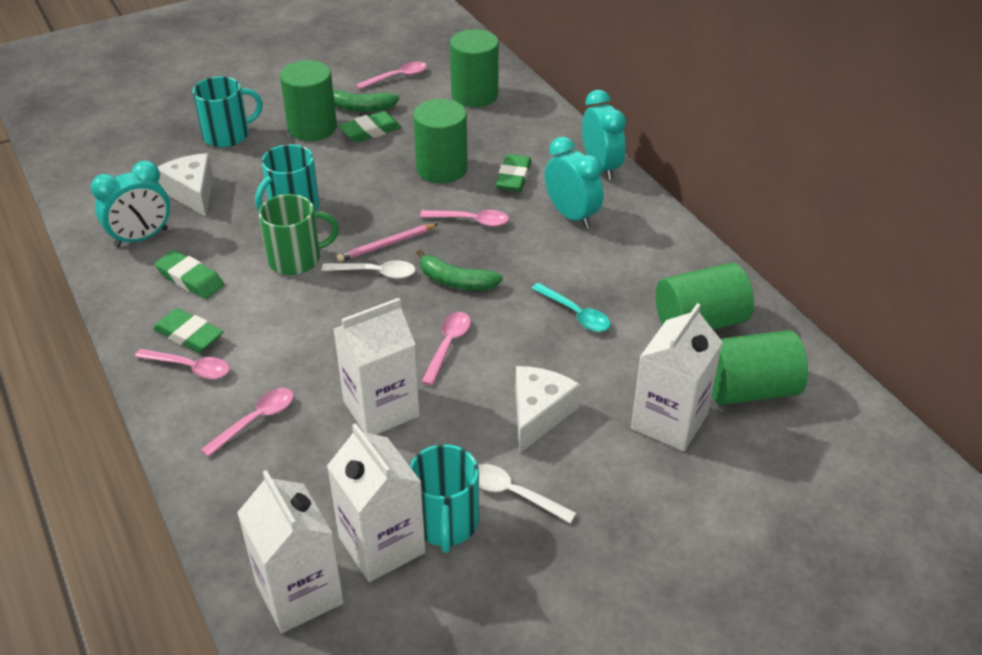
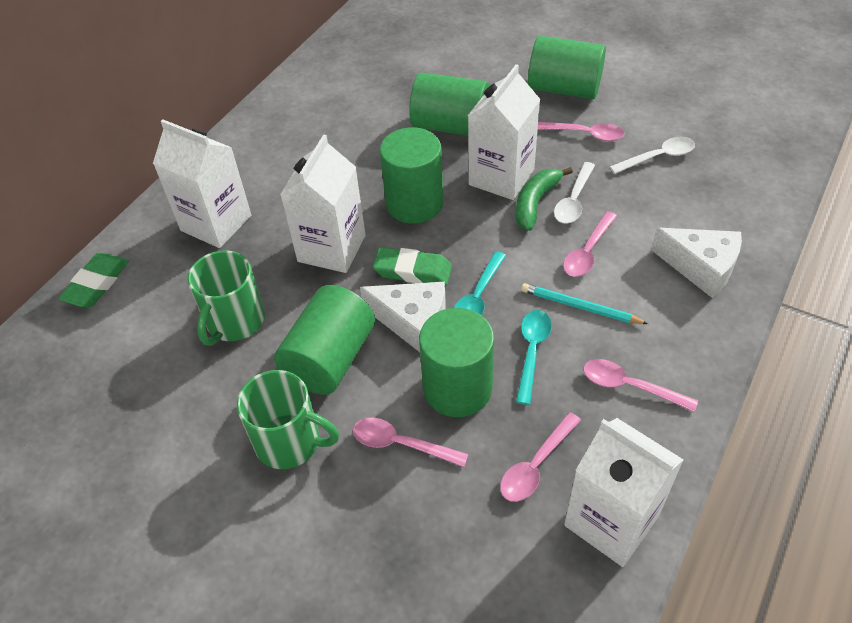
green banana: [333,90,399,112] [416,249,503,290] = 2 -> [516,167,573,231] = 1
green eraser: [153,308,224,353] [155,250,224,299] [338,111,402,142] [495,154,532,192] = 4 -> [58,253,129,307] [373,247,452,286] = 2
green mug: [259,194,339,275] = 1 -> [187,250,265,345] [237,370,339,469] = 2
pink pencil: [337,224,438,262] = 1 -> none = 0
turquoise clock: [91,161,170,247] [545,137,604,228] [582,90,626,180] = 3 -> none = 0
turquoise mug: [192,76,263,147] [255,144,319,211] [410,444,479,553] = 3 -> none = 0
turquoise pencil: none = 0 -> [521,283,648,324] = 1
turquoise spoon: [531,283,611,332] = 1 -> [454,251,506,315] [516,310,552,405] = 2

